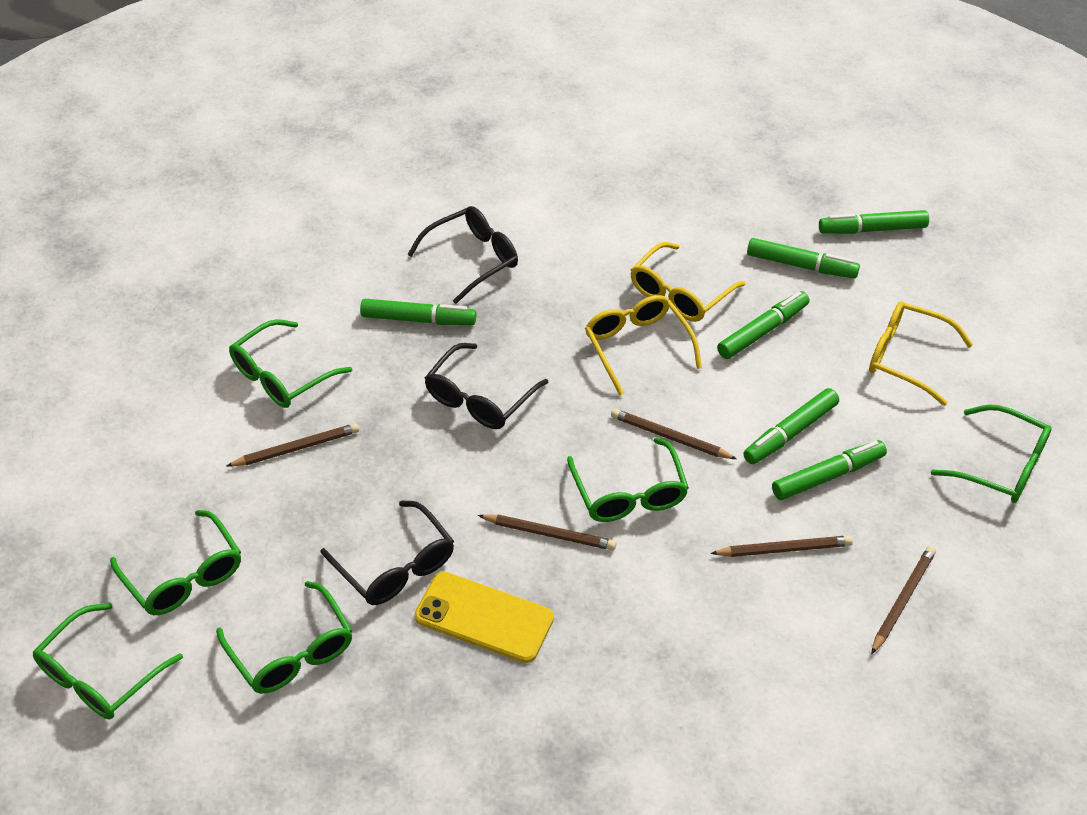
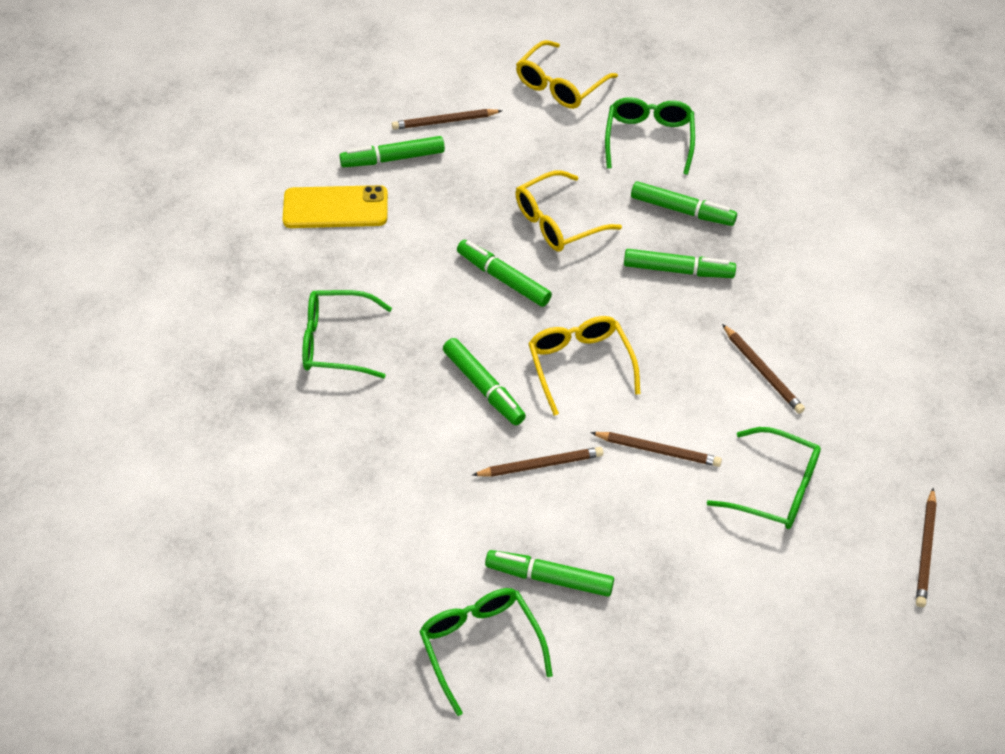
black glasses: [321,500,454,605] [407,206,518,304] [425,343,548,429] = 3 -> none = 0
green glasses: [33,603,183,719] [110,510,241,615] [216,581,352,694] [229,319,352,408] [567,438,689,522] [931,404,1052,503] = 6 -> [302,290,392,378] [419,588,553,716] [605,97,695,175] [707,427,821,529] = 4

